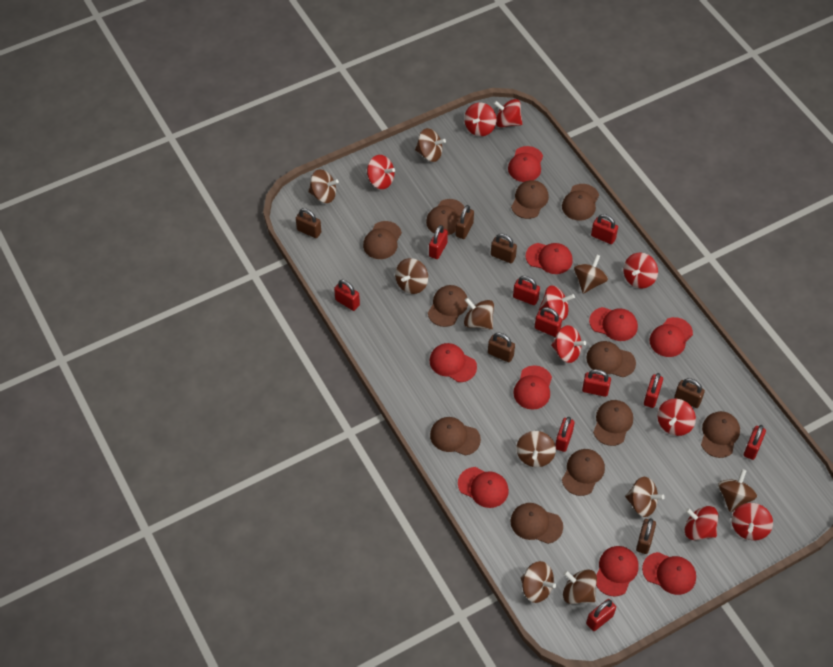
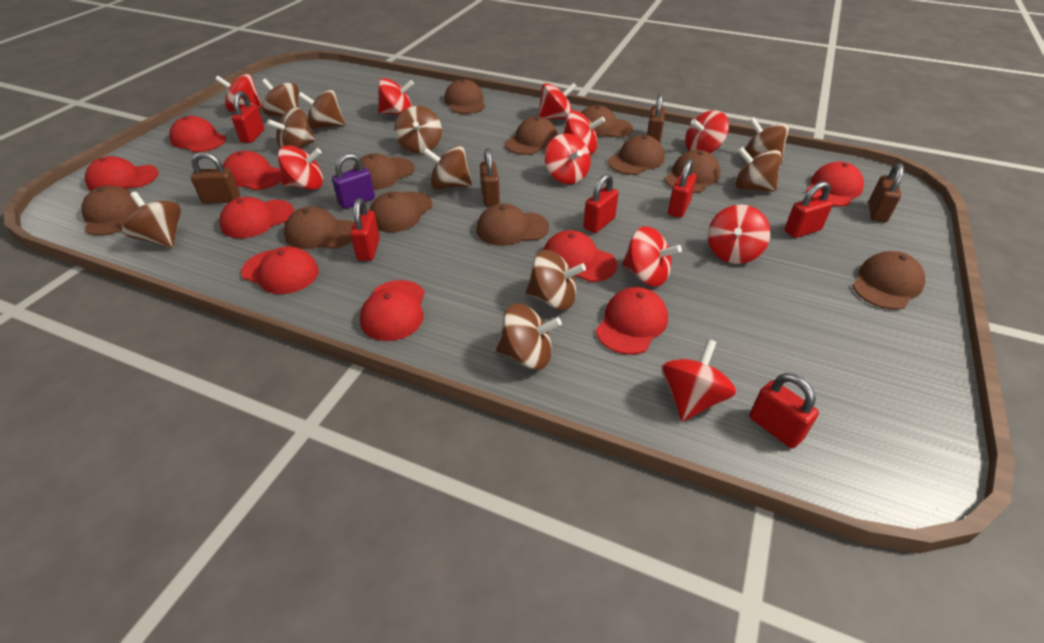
brown padlock: [296,208,321,238] [456,205,474,239] [488,333,515,362] [491,234,517,263] [636,518,656,554] [674,378,705,408] = 6 -> [191,152,240,204] [480,148,500,207] [647,93,665,142] [868,163,904,223] = 4
purple padlock: none = 0 -> [332,153,375,209] = 1
red padlock: [334,280,360,311] [429,225,448,259] [513,276,540,305] [535,307,562,337] [555,417,575,452] [582,369,611,397] [586,599,616,631] [591,214,618,244] [644,373,663,408] [744,425,766,460] = 10 -> [232,91,265,143] [350,198,380,261] [583,174,619,233] [668,159,697,218] [749,373,819,448] [784,182,833,238] = 6
red spinning top: [367,155,395,189] [464,103,496,136] [493,99,522,127] [539,285,575,320] [551,325,586,363] [623,253,658,288] [657,399,696,436] [685,506,719,540] [732,503,773,541] = 9 -> [215,74,262,111] [278,145,323,190] [378,78,414,115] [538,83,577,119] [545,133,591,184] [563,110,605,154] [622,226,682,287] [661,339,736,422] [685,110,729,153] [708,204,770,264] = 10

